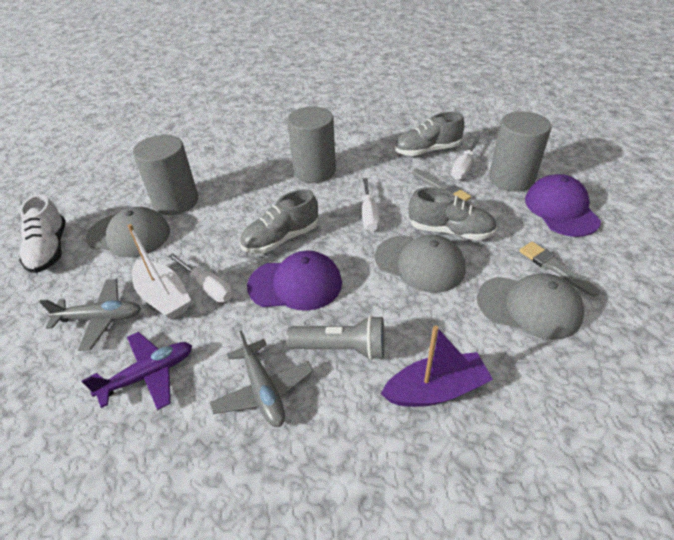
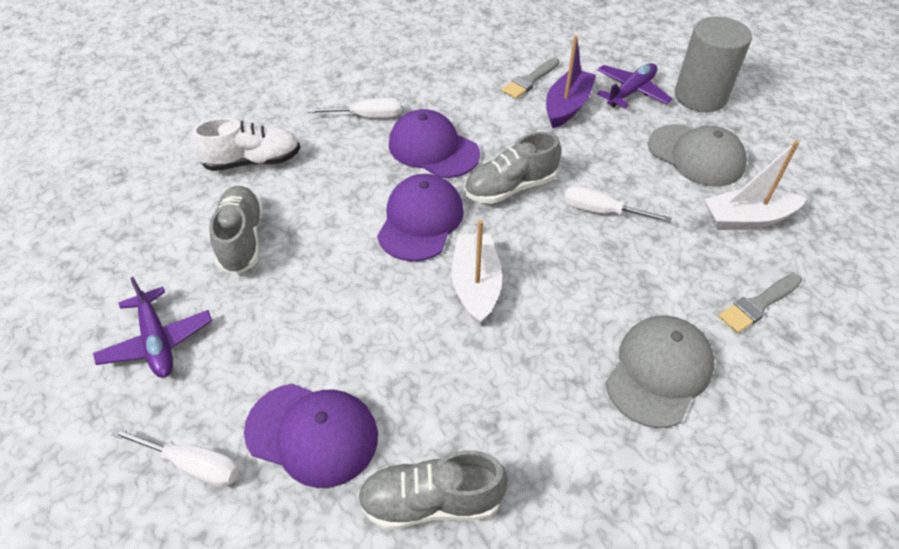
grey cap: [86,207,170,257] [375,235,465,293] [477,273,584,340] = 3 -> [606,315,715,428] [648,124,747,187] = 2
grey cylinder: [133,135,198,215] [287,107,336,183] [489,111,551,192] = 3 -> [675,17,752,112] = 1
grey flashlight: [286,315,385,360] = 1 -> none = 0
grey plane: [40,279,141,351] [209,330,313,427] = 2 -> none = 0
purple cap: [247,251,342,311] [525,174,601,237] = 2 -> [244,384,378,488] [377,174,464,262] [389,109,480,178] = 3
purple plane: [82,332,192,410] = 1 -> [93,277,212,378] [597,63,672,108] = 2
white boat: [128,224,191,320] = 1 -> [452,220,502,325] [704,140,807,230] = 2

